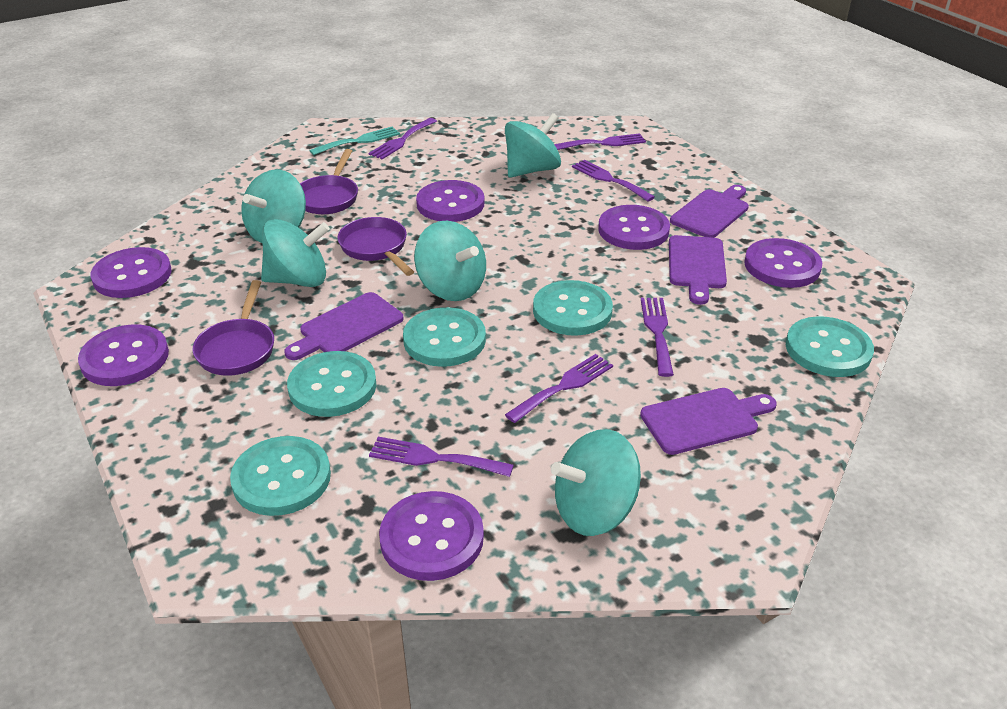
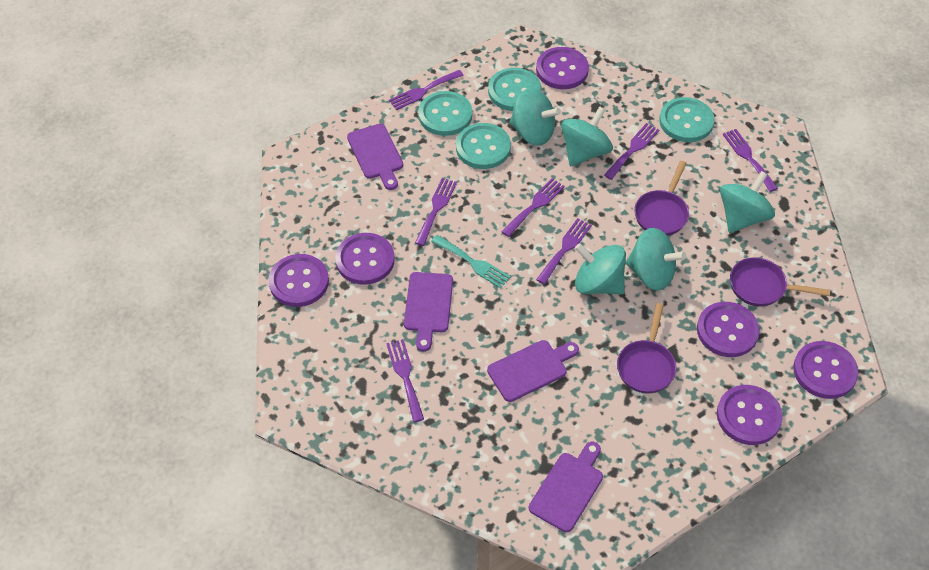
purple fork: [368,118,437,159] [369,437,514,477] [505,354,613,423] [554,133,646,150] [572,160,655,202] [641,298,674,377] = 6 -> [386,339,424,422] [389,70,464,110] [415,178,457,246] [501,178,565,237] [536,218,592,284] [604,123,659,180] [722,129,778,192] = 7
turquoise button: [230,436,331,516] [287,351,376,417] [403,307,486,367] [533,280,613,336] [786,316,874,377] = 5 -> [418,91,472,136] [456,123,511,169] [488,68,541,111] [659,97,715,142] = 4

